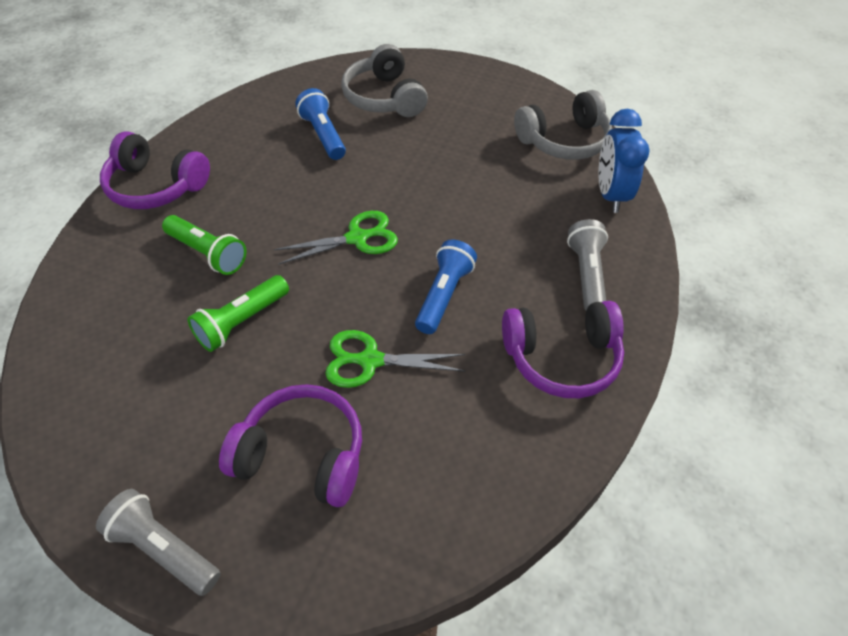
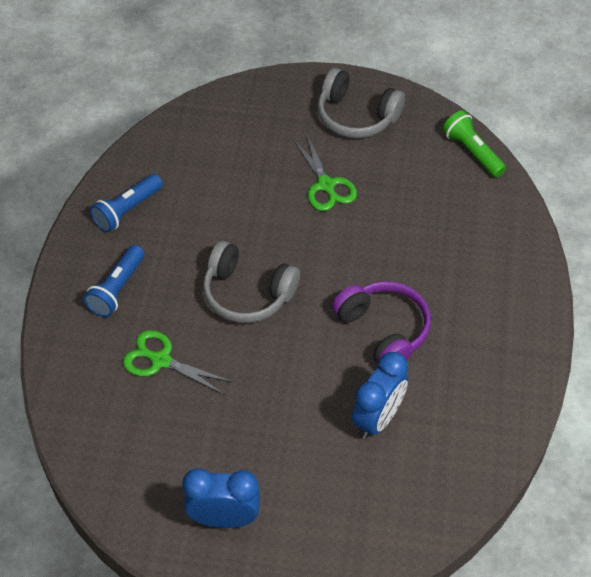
blue clock: [598,109,650,213] = 1 -> [182,468,260,528] [352,352,408,439] = 2
green flashlight: [162,215,247,275] [187,275,289,352] = 2 -> [442,110,506,178] = 1
grey flashlight: [96,489,220,596] [567,219,608,310] = 2 -> none = 0
purple headphones: [100,131,210,209] [219,384,362,507] [502,301,624,398] = 3 -> [332,281,431,365] = 1

